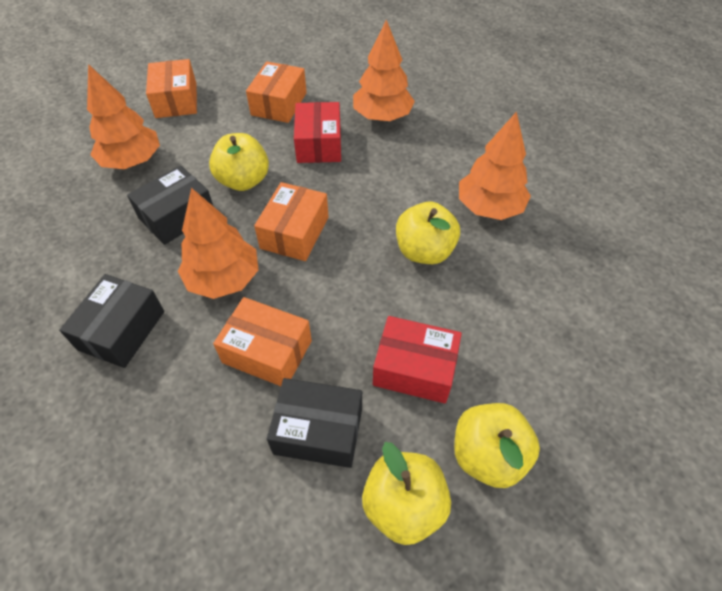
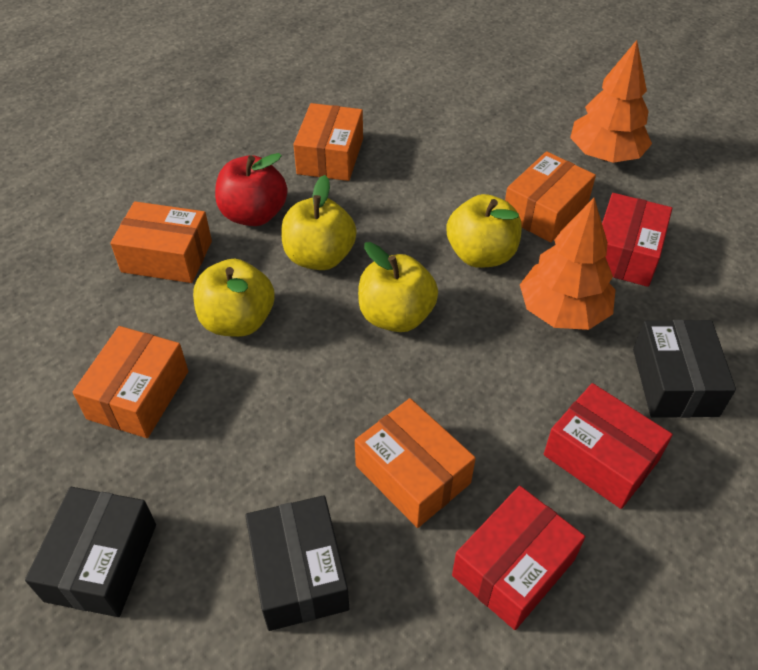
orange box: [146,59,197,118] [213,297,312,386] [246,62,307,123] [254,182,329,261] = 4 -> [73,326,188,438] [110,201,212,283] [293,103,363,181] [355,398,476,528] [505,151,596,242] = 5
orange tree: [87,64,160,169] [178,188,258,299] [353,19,415,121] [459,112,531,220] = 4 -> [520,198,615,330] [570,40,652,163] = 2
red apple: none = 0 -> [215,153,288,226] = 1
red box: [294,102,341,163] [373,316,462,404] = 2 -> [452,486,585,630] [544,383,673,509] [602,193,672,287] = 3

